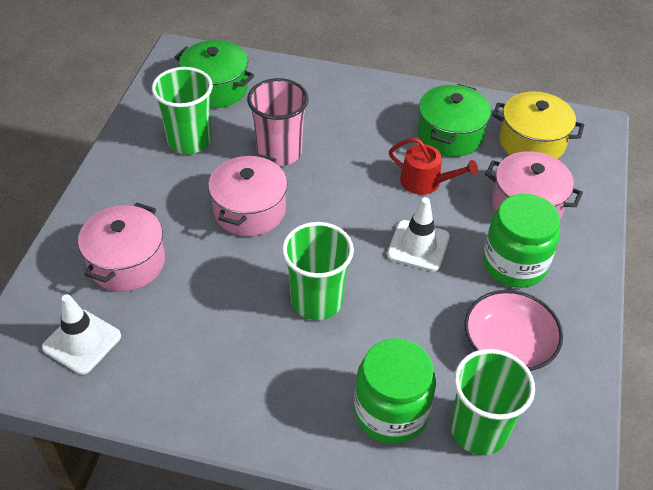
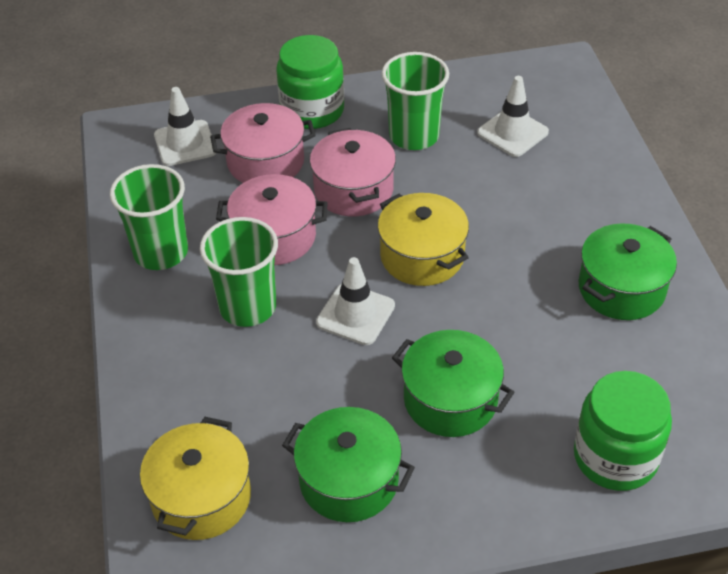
green pot: [175,40,254,108] [418,84,491,157] = 2 -> [282,407,415,522] [392,330,515,437] [579,223,677,320] = 3
pink bowl: [464,290,563,371] = 1 -> none = 0
pink cup: [247,78,309,166] = 1 -> none = 0
red watering can: [389,138,478,195] = 1 -> none = 0
white traffic cone: [42,294,121,375] [387,197,450,271] = 2 -> [154,87,216,166] [316,257,395,345] [477,76,549,157] = 3
yellow pot: [492,92,584,159] = 1 -> [140,417,251,540] [378,193,469,286] = 2

